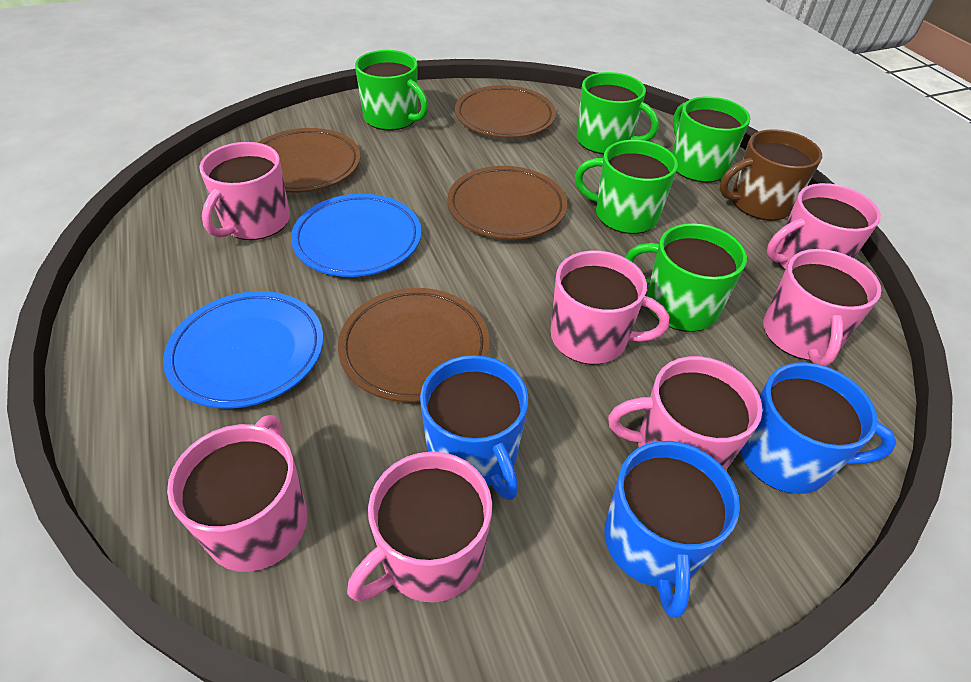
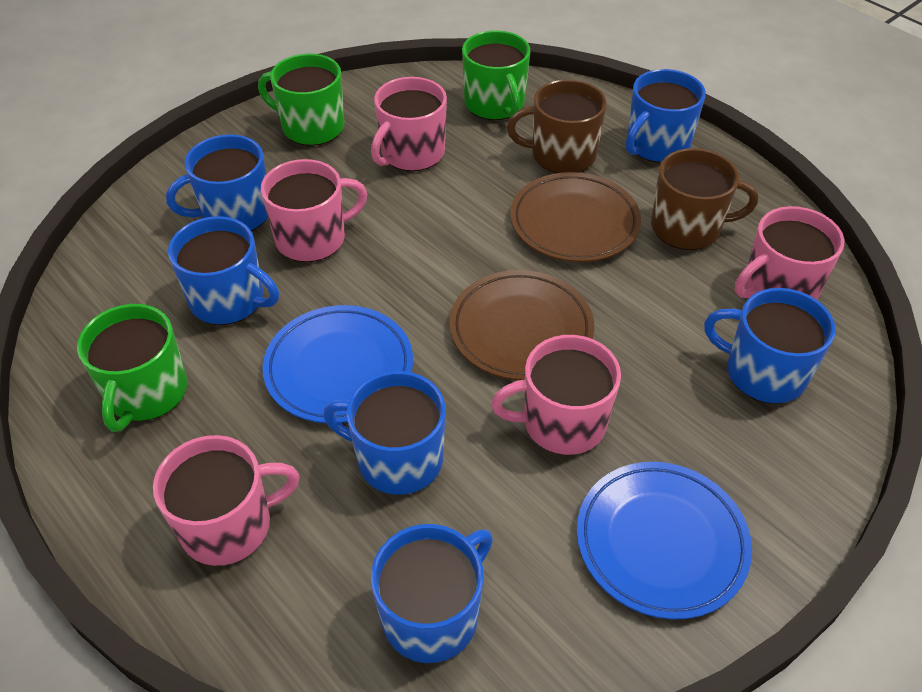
blue mug: [420,355,528,501] [604,441,740,618] [740,362,896,494] = 3 -> [166,134,268,231] [168,216,279,325] [323,371,446,495] [371,524,493,663] [626,69,706,163] [704,288,836,404] = 6
brown mug: [720,129,822,221] = 1 -> [507,79,607,173] [651,148,758,250] = 2
brown plate: [258,128,360,193] [338,288,489,402] [447,166,567,240] [455,85,556,138] = 4 -> [450,270,594,380] [510,172,641,262] = 2
green mug: [355,50,428,130] [575,140,678,234] [577,72,659,154] [625,223,747,332] [672,97,750,182] = 5 -> [77,304,187,432] [258,54,345,146] [462,30,531,120] = 3
pink mug: [167,415,308,572] [200,142,290,240] [347,452,492,603] [550,251,669,365] [608,356,763,470] [763,249,881,367] [767,183,881,270] = 7 -> [153,435,300,566] [261,159,367,262] [371,77,447,171] [491,335,621,455] [735,206,844,300] = 5

